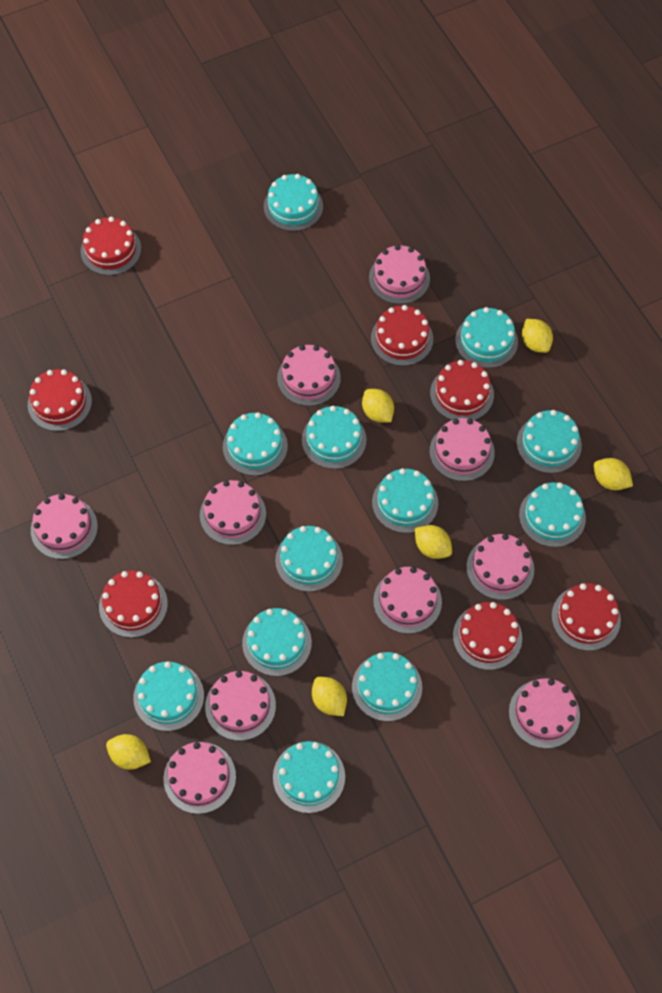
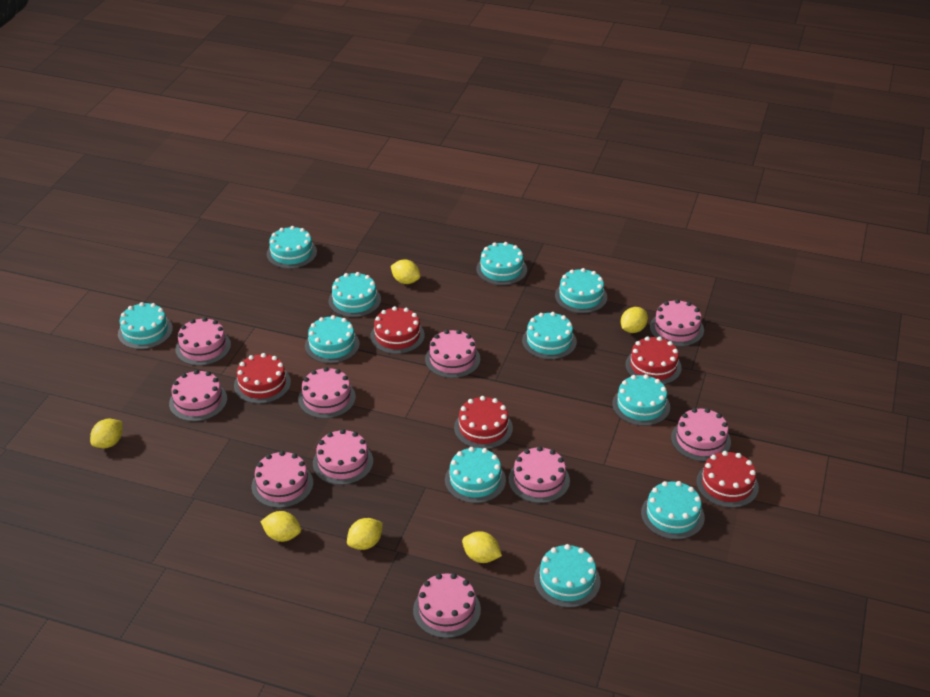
red cake: [28,369,92,431] [81,217,141,275] [99,571,168,638] [371,305,433,366] [430,360,494,420] [453,602,522,670] [552,583,621,651] = 7 -> [234,353,291,404] [370,306,425,354] [454,396,513,449] [625,336,682,385] [696,451,759,508] = 5
turquoise cake: [133,661,204,731] [223,412,288,476] [242,608,312,676] [264,174,323,231] [273,741,345,813] [275,526,343,592] [302,406,366,469] [352,652,422,721] [372,468,438,533] [455,307,518,368] [517,410,582,473] [519,482,586,547] = 12 -> [118,302,173,349] [267,226,317,269] [305,315,360,363] [329,272,381,317] [445,447,506,503] [476,242,527,285] [522,312,577,360] [534,544,601,608] [555,268,607,313] [612,374,670,426] [641,481,705,540] = 11

